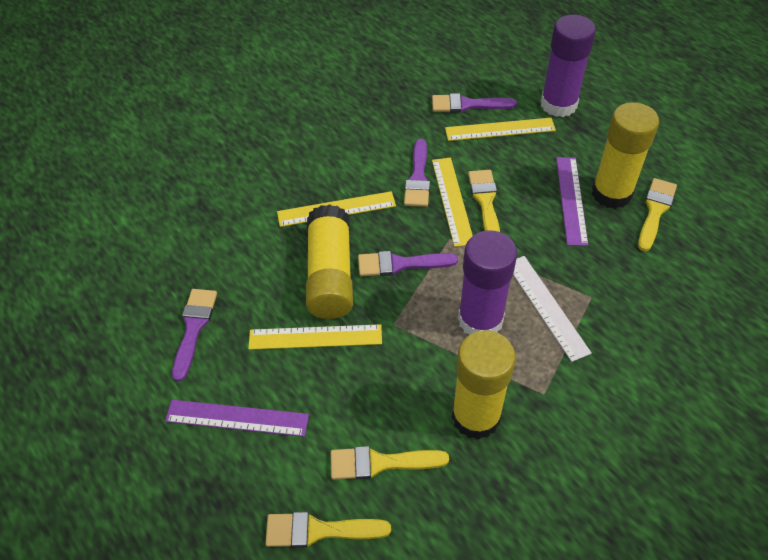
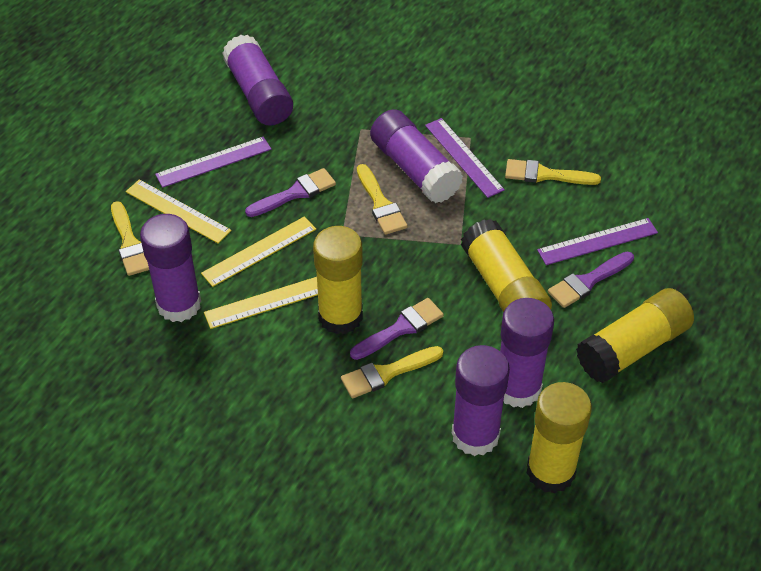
purple brush: [172,289,217,382] [358,251,458,276] [404,139,430,207] [432,93,517,113] = 4 -> [245,168,336,217] [350,298,444,360] [548,252,634,308] = 3
purple glue stick: [458,230,517,335] [541,15,596,117] = 2 -> [140,214,201,322] [222,35,293,126] [370,109,463,203] [451,345,510,456] [500,298,554,408] = 5
purple ruler: [165,400,309,437] [556,157,588,246] = 2 -> [155,136,271,188] [425,118,505,198] [537,218,658,265] = 3
white ruler: [513,256,592,362] = 1 -> none = 0
yellow glue stick: [306,204,353,319] [451,330,516,440] [592,102,659,209] = 3 -> [313,226,363,334] [461,219,552,312] [526,382,592,494] [576,288,694,383] = 4
yellow ruler: [248,324,382,350] [277,191,396,227] [432,158,473,247] [445,118,556,141] = 4 -> [126,179,232,244] [201,217,316,287] [204,277,318,329] = 3

